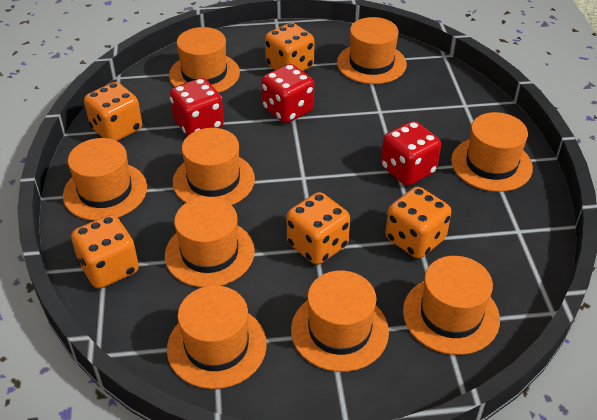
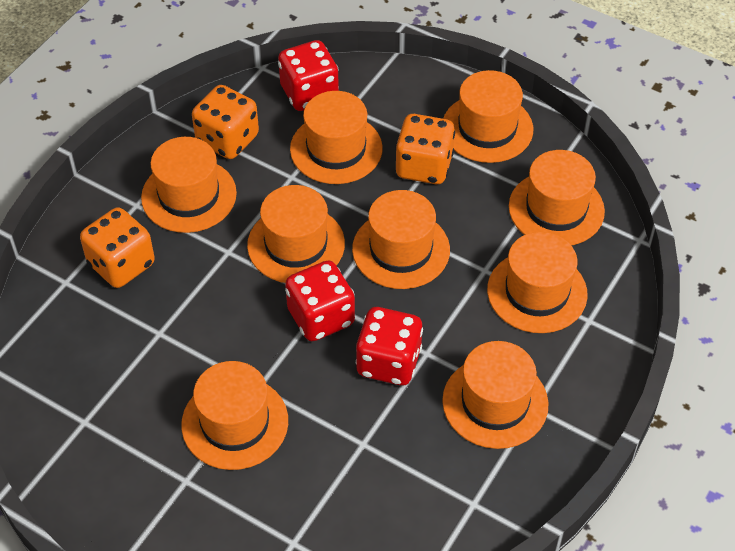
orange dice: [71,215,139,289] [84,82,142,141] [265,23,315,71] [287,192,350,265] [385,187,451,258] = 5 -> [80,207,155,288] [192,85,259,159] [395,114,455,184] = 3

